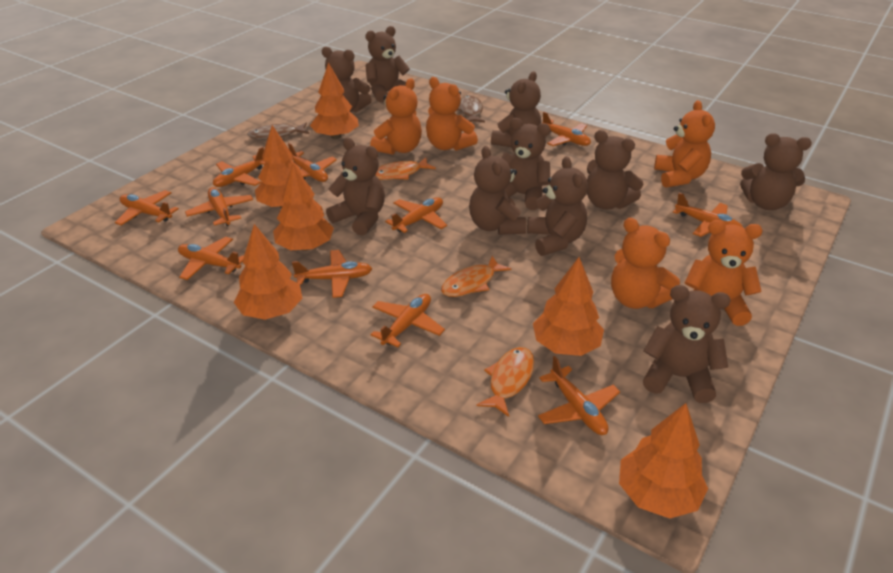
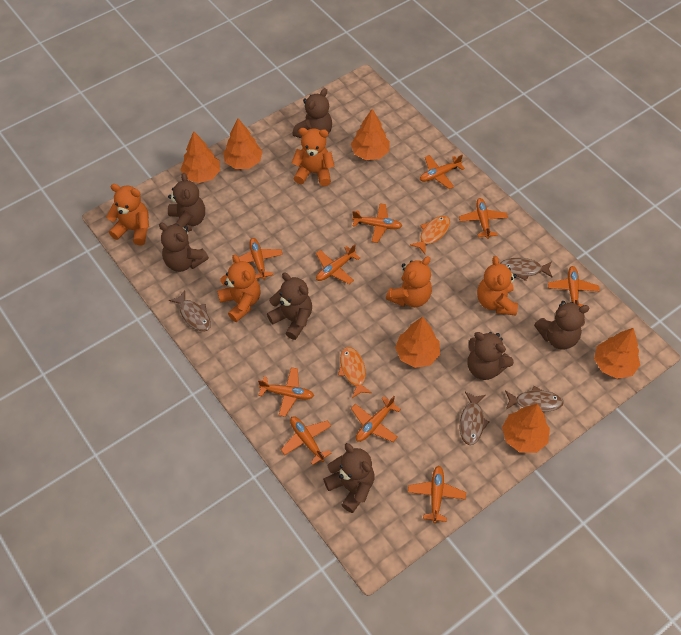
brown fish: [247,123,309,139] [457,95,485,123] = 2 -> [169,290,211,332] [460,392,489,445] [501,258,553,281] [505,386,564,412] = 4
brown teddy bear: [322,47,372,112] [326,138,385,236] [365,26,410,103] [469,146,526,235] [491,71,541,147] [501,118,550,210] [527,156,588,256] [587,130,643,209] [643,285,730,403] [740,133,812,210] = 10 -> [159,223,209,272] [168,173,205,232] [267,273,312,340] [292,88,332,138] [323,443,374,513] [468,332,514,380] [534,301,590,350] = 7
orange fish: [376,157,436,180] [441,256,512,297] [476,347,534,417] = 3 -> [338,347,372,398] [410,216,450,254] = 2
orange plane: [115,190,179,226] [178,237,244,280] [185,187,253,226] [213,147,265,187] [288,143,337,182] [292,250,372,298] [371,294,445,347] [385,197,447,233] [538,356,620,435] [542,112,591,146] [673,193,743,237] = 11 -> [233,238,283,280] [258,367,314,417] [281,416,332,465] [316,244,360,284] [351,396,401,442] [352,203,402,243] [408,466,466,523] [420,155,465,189] [459,198,508,239] [548,266,600,307] = 10

